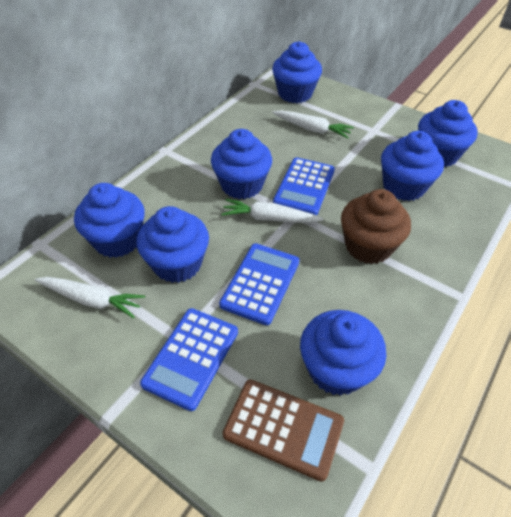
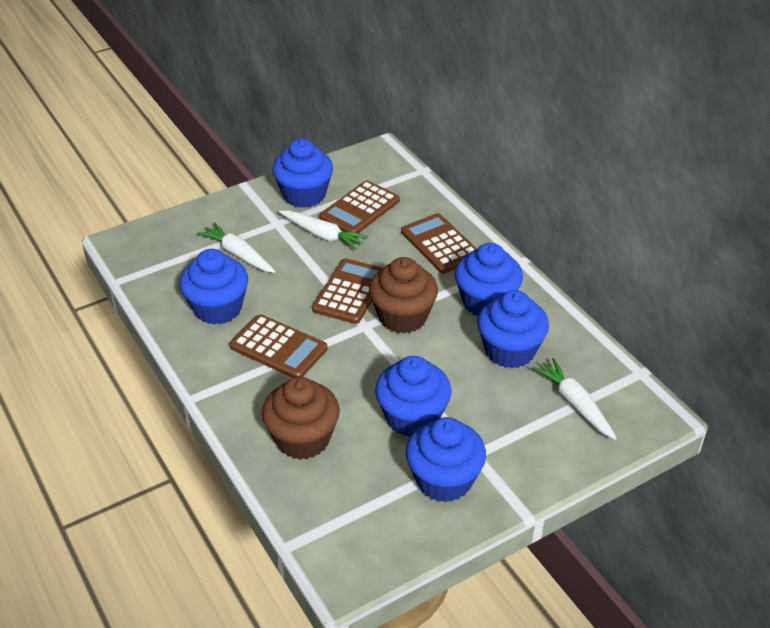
blue calculator: [140,308,238,411] [219,243,299,325] [273,157,335,215] = 3 -> none = 0
blue cupcake: [74,183,145,258] [137,206,209,283] [211,129,272,199] [272,41,322,103] [300,310,386,396] [381,131,444,201] [418,100,478,167] = 7 -> [179,249,248,325] [272,138,333,208] [375,356,451,437] [406,417,486,502] [455,243,523,316] [477,290,549,368] = 6
brown calculator: [223,379,344,482] = 1 -> [230,314,328,378] [312,258,383,324] [320,180,400,233] [401,213,477,273] = 4
brown cupcake: [341,189,411,264] = 1 -> [262,377,340,460] [369,257,438,334] = 2

